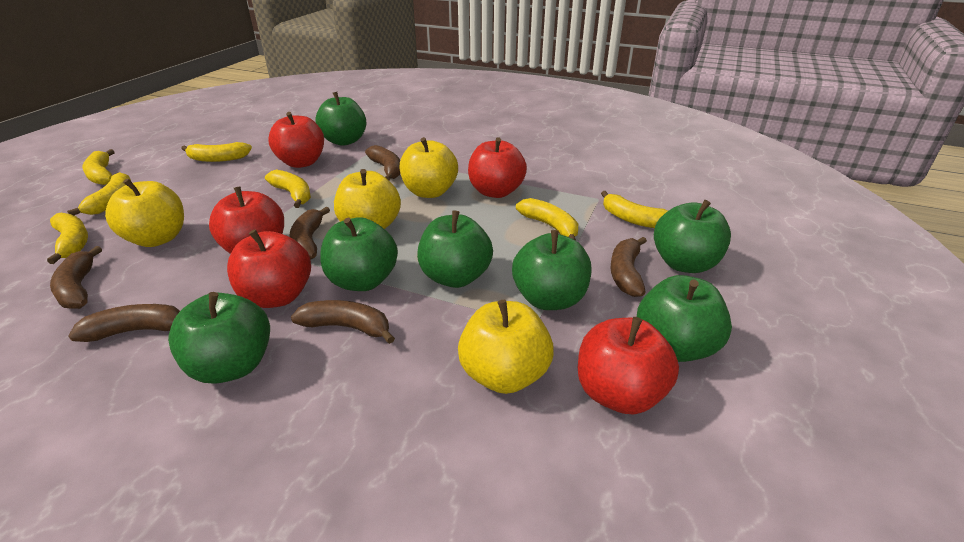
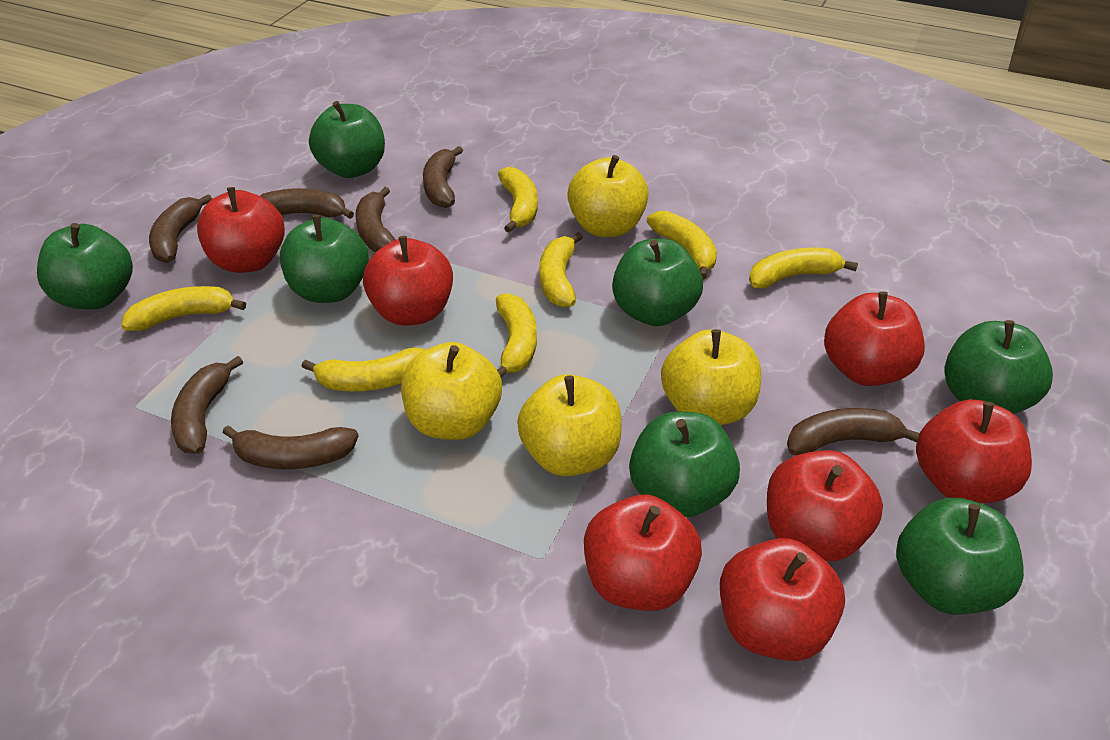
brown banana: [50,246,102,309] [68,304,180,342] [289,207,330,260] [291,300,395,344] [365,145,400,180] [611,237,647,297] = 6 -> [149,194,212,263] [171,356,243,454] [222,425,359,469] [260,188,354,219] [355,187,395,252] [423,146,463,208] [787,408,919,455] = 7
red apple: [209,187,284,254] [227,230,311,308] [268,112,324,168] [468,137,527,198] [578,317,679,415] = 5 -> [197,187,285,273] [363,236,453,326] [584,495,702,611] [720,538,845,661] [767,450,883,561] [824,292,925,386] [916,399,1032,504] = 7

